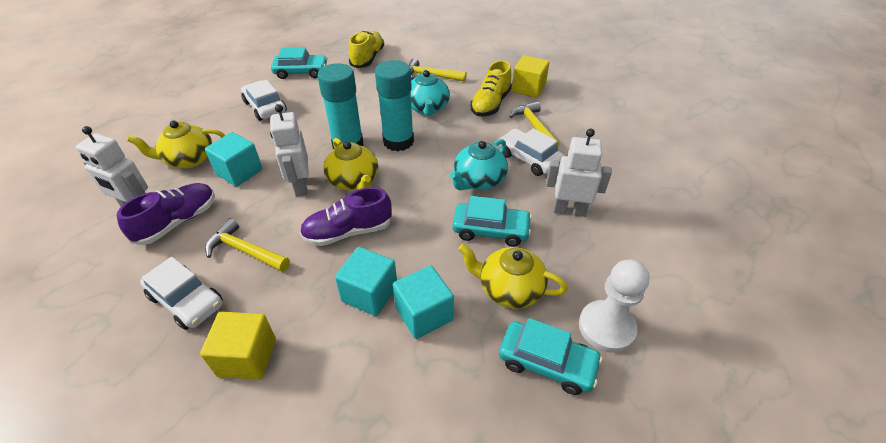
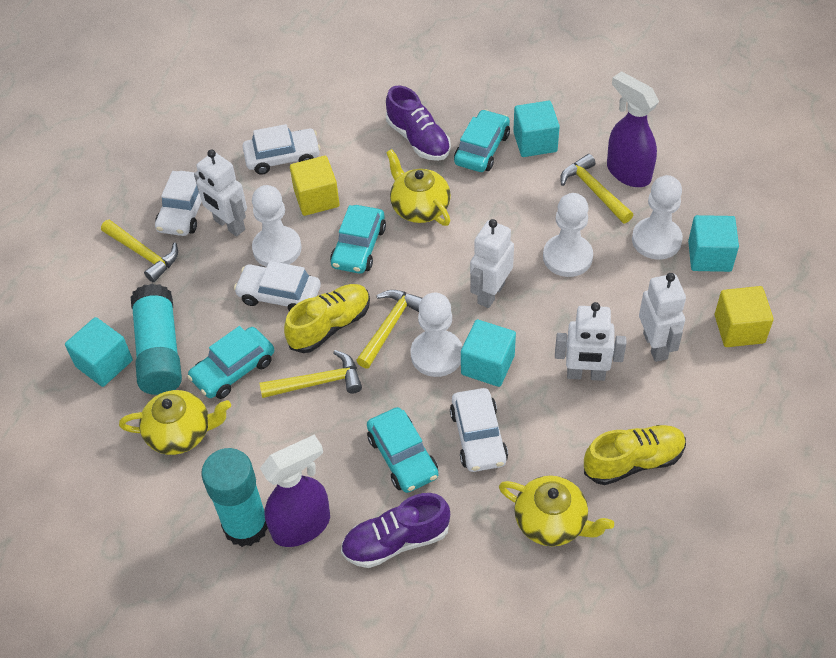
purple spray bottle: none = 0 -> [260,434,330,547] [607,71,659,187] = 2
turquoise car: [271,47,327,79] [452,196,532,246] [499,318,603,395] = 3 -> [187,326,274,399] [330,205,386,274] [367,407,439,493] [454,109,510,172] = 4
turquoise cube: [205,132,263,187] [335,247,397,316] [393,266,454,339] = 3 -> [65,317,133,387] [461,320,516,387] [513,101,560,157] [688,215,739,272] = 4
turquoise teapot: [411,69,450,116] [450,139,508,190] = 2 -> none = 0
white car: [140,257,223,330] [241,80,287,121] [498,128,565,176] = 3 -> [155,171,202,236] [234,261,321,311] [242,124,321,175] [450,388,508,472] = 4
white pawn: [579,260,649,353] = 1 -> [252,185,302,267] [411,293,462,377] [543,193,593,277] [632,175,683,259] = 4
white robot: [76,126,148,207] [270,104,309,197] [546,129,612,217] = 3 -> [194,149,247,236] [470,219,514,308] [555,302,626,381] [639,273,686,362] = 4
yellow hammer: [205,218,290,272] [409,58,467,82] [509,101,560,146] = 3 -> [101,219,178,282] [260,350,362,398] [356,290,422,369] [560,154,633,223] = 4

